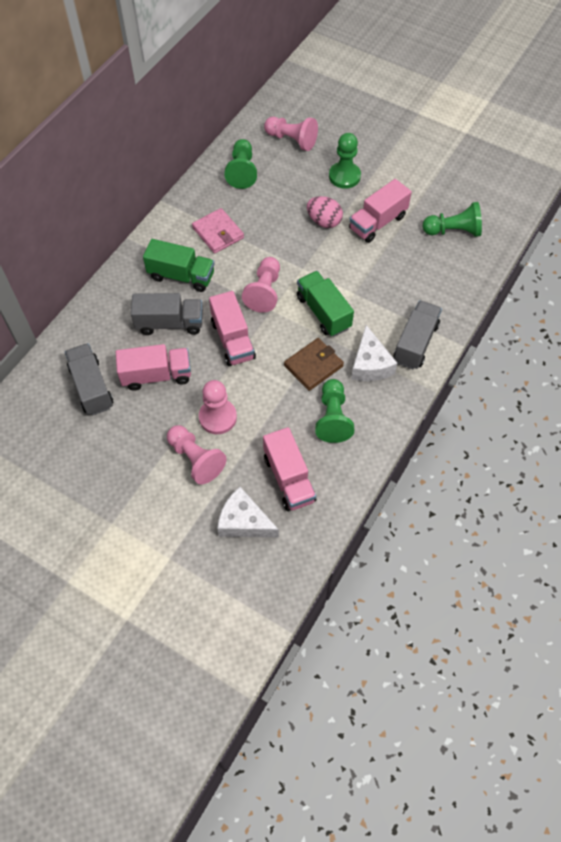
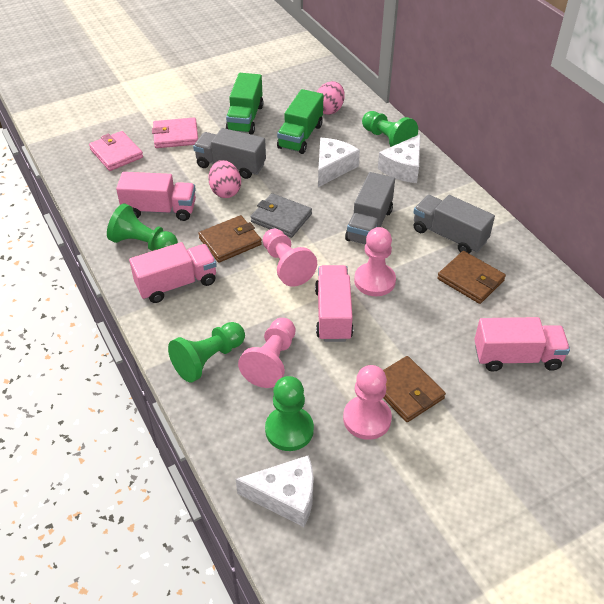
brown wallet: [284,338,344,391] = 1 -> [198,215,262,263] [383,356,446,422] [437,251,506,304] = 3
grey wallet: none = 0 -> [251,193,312,238] = 1
pink egg: [307,196,343,228] = 1 -> [209,160,241,198] [317,81,345,115] = 2
pink wallet: [192,208,244,254] = 1 -> [89,131,143,171] [152,117,198,148] = 2
white cheese: [217,487,279,538] [351,325,398,381] = 2 -> [236,455,313,527] [318,138,360,187] [378,134,421,183] = 3

